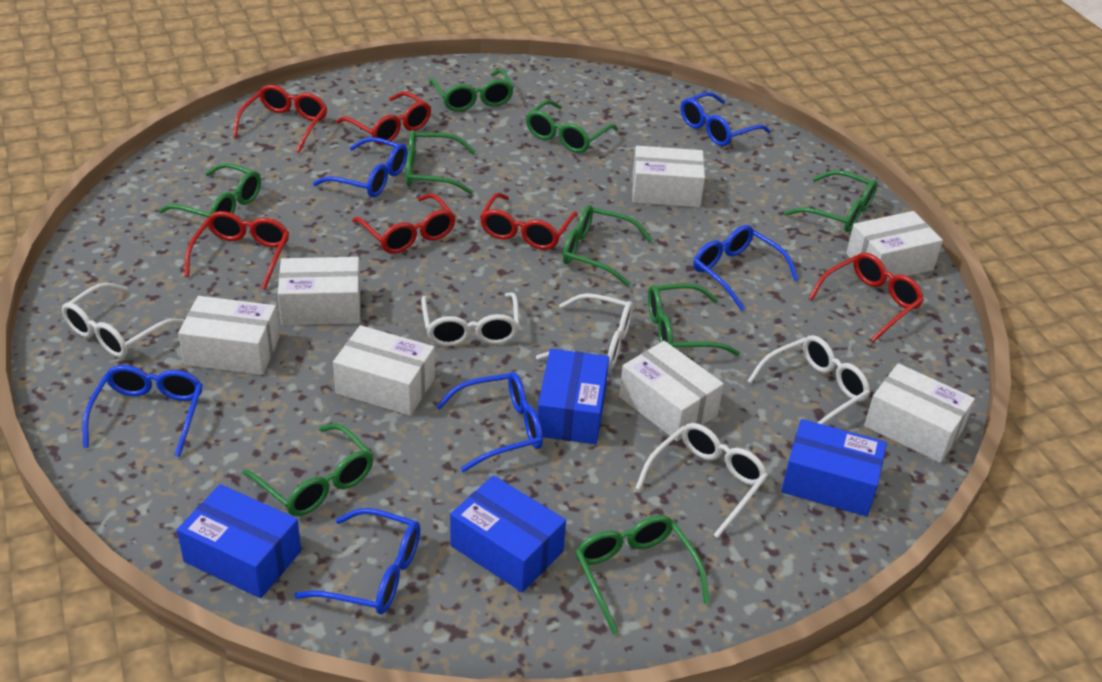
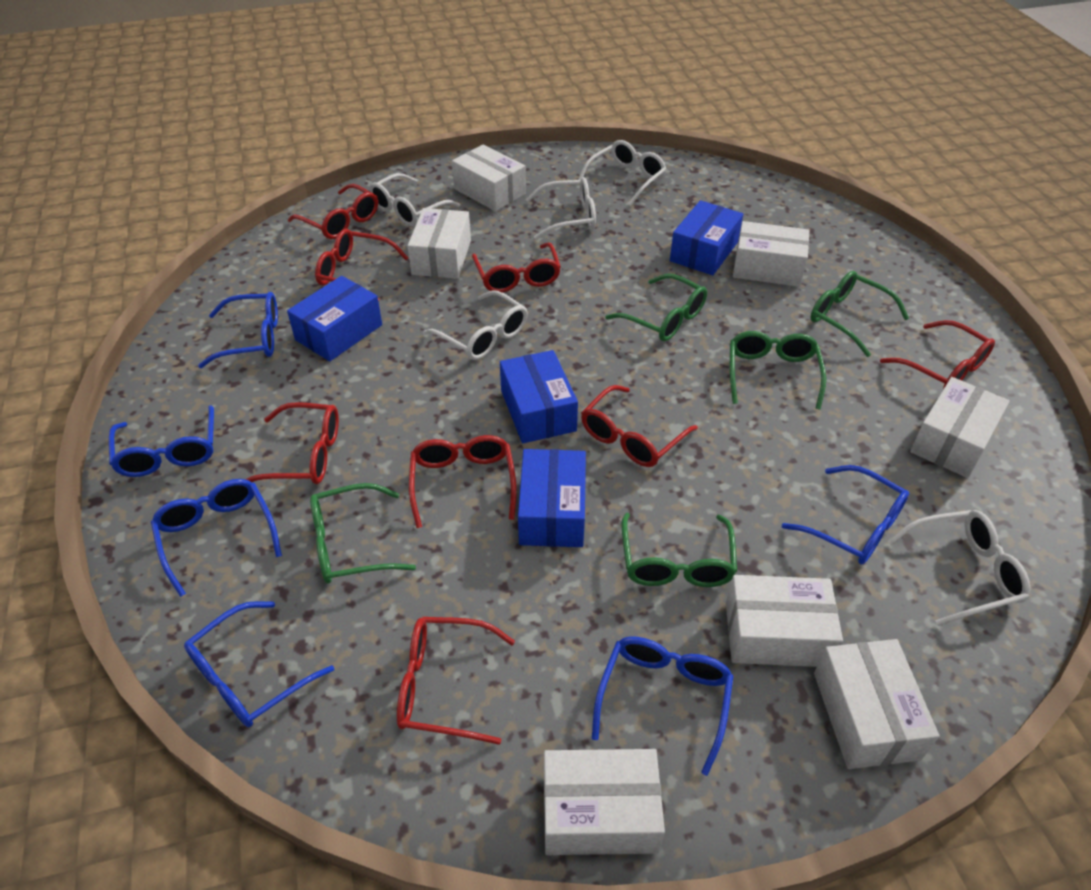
green glasses: [159,163,261,218] [242,423,374,516] [406,130,476,194] [429,69,514,112] [526,100,618,153] [563,205,653,287] [576,515,710,635] [648,283,740,356] [784,170,877,232] = 9 -> [310,483,416,584] [605,274,707,341] [621,513,737,587] [730,331,826,409] [811,271,909,357] = 5
red glasses: [184,211,289,290] [233,85,327,153] [336,92,431,145] [352,193,456,254] [480,193,578,250] [808,253,924,342] = 6 -> [245,402,339,484] [288,184,378,239] [315,229,408,301] [397,617,515,745] [409,435,517,528] [472,242,561,293] [581,385,698,467] [880,320,995,389] = 8

